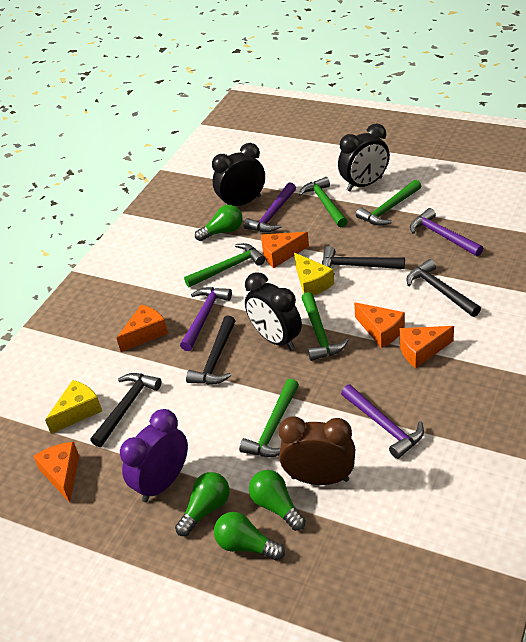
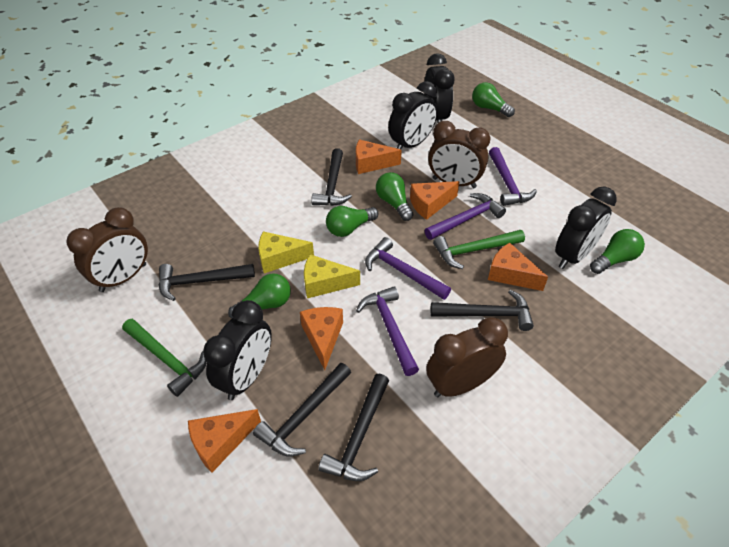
black clock: [212,143,265,206] [245,272,302,350] [338,123,390,192] = 3 -> [203,300,272,400] [388,81,438,149] [424,53,455,123] [555,186,617,269] = 4
black hammer: [90,373,162,447] [186,316,235,385] [322,246,405,275] [407,259,481,317] = 4 -> [159,264,255,301] [253,363,351,456] [311,148,352,206] [318,374,389,481] [430,290,534,331] = 5
brown clock: [279,416,356,485] = 1 -> [66,207,148,292] [426,317,508,397] [428,121,491,188] = 3
green hammer: [184,243,265,287] [239,379,299,457] [299,177,348,227] [302,292,349,361] [356,180,421,226] = 5 -> [122,319,207,397] [433,230,525,269] = 2
green light bulb: [175,472,229,536] [195,205,243,241] [214,512,285,560] [249,470,306,531] = 4 -> [228,273,291,319] [326,206,379,237] [376,172,413,221] [472,82,515,117] [590,229,645,274] = 5
purple clock: [120,409,188,502] = 1 -> none = 0

